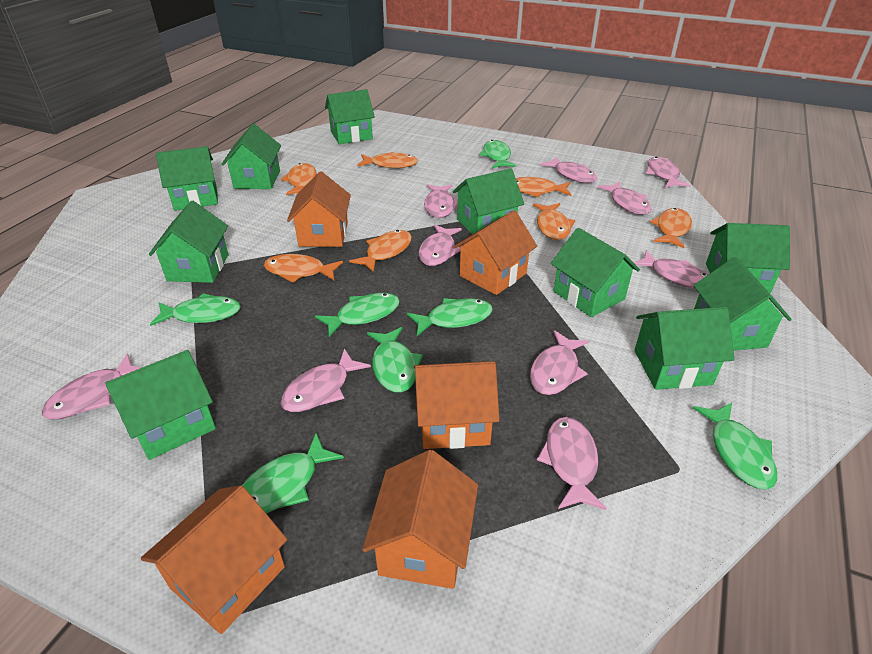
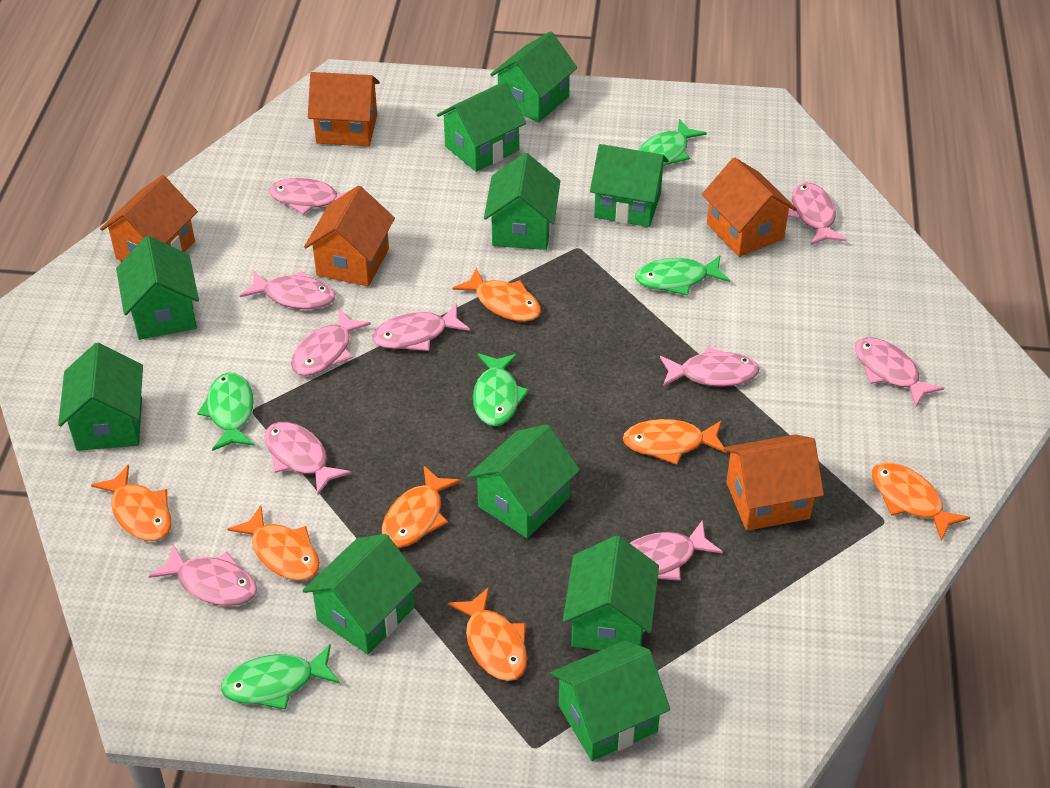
green fish: [150,293,241,326] [242,433,344,514] [315,293,400,337] [367,327,423,393] [407,298,493,336] [479,140,516,168] [693,403,777,489] = 7 -> [197,372,254,451] [221,644,340,710] [473,353,529,426] [635,256,730,296] [639,119,707,167] = 5

